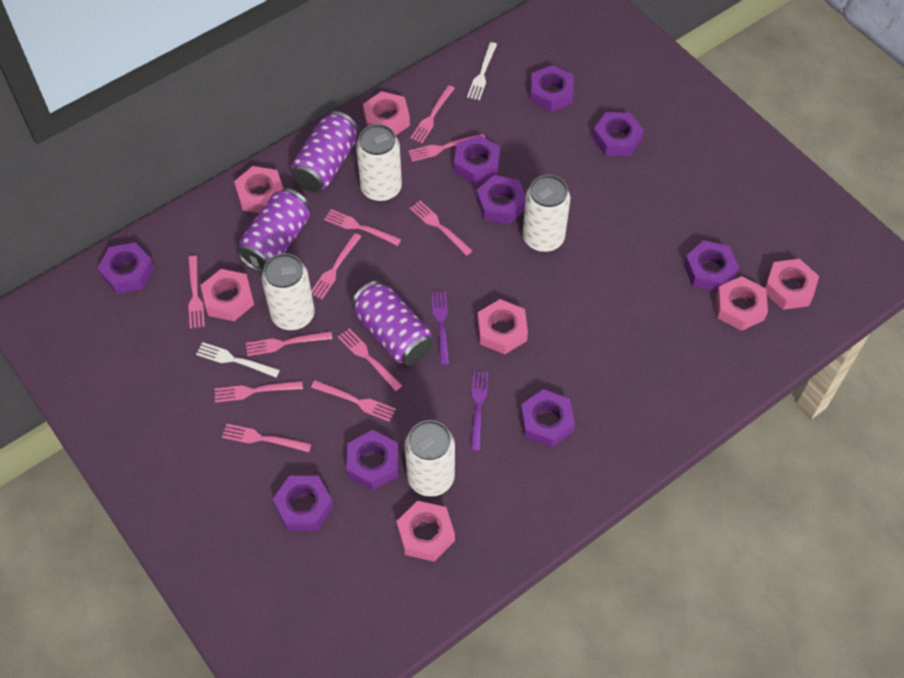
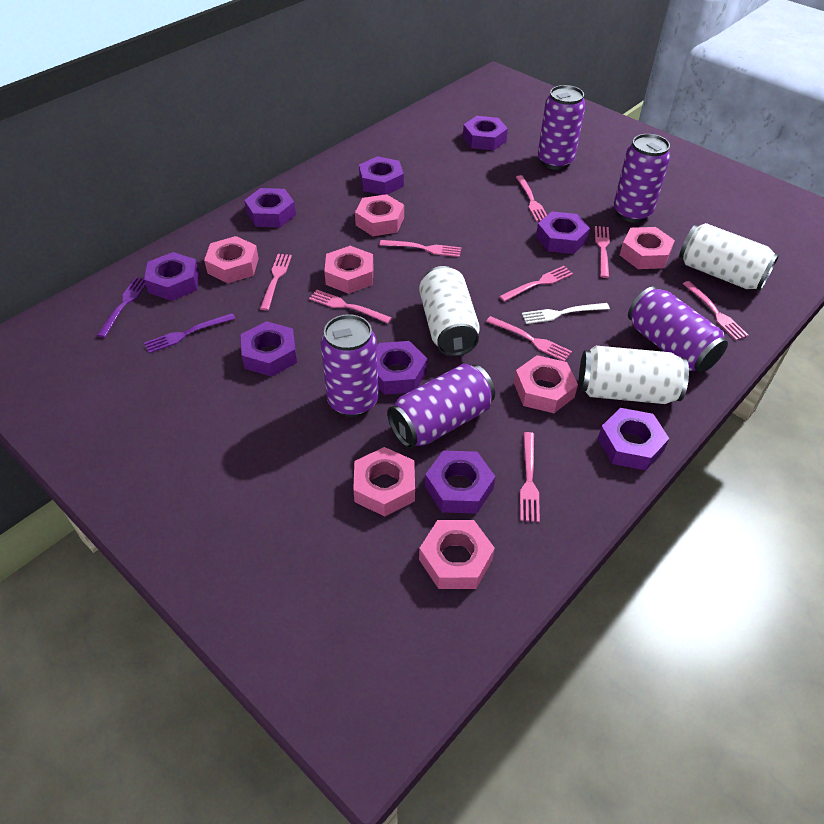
pink fork: [188,256,205,328] [214,381,303,403] [222,424,311,452] [246,331,332,356] [311,233,362,299] [311,380,396,422] [324,209,401,246] [338,328,402,391] [408,134,485,162] [410,201,473,256] [411,85,455,143] = 11 -> [260,254,292,311] [309,290,392,323] [380,240,461,257] [486,316,572,361] [499,266,573,302] [516,175,547,222] [520,432,540,522] [595,226,610,278] [683,281,749,340] = 9
purple can: [237,188,310,273] [292,111,358,192] [352,281,433,366] = 3 -> [321,314,379,417] [387,364,495,449] [538,85,585,170] [614,134,670,223] [628,286,728,373] = 5
white can: [262,253,315,331] [356,124,402,202] [405,420,455,497] [523,175,570,253] = 4 -> [419,266,480,356] [579,345,689,404] [679,223,779,290] = 3
white fork: [196,342,280,377] [467,42,497,100] = 2 -> [522,303,610,324] = 1

